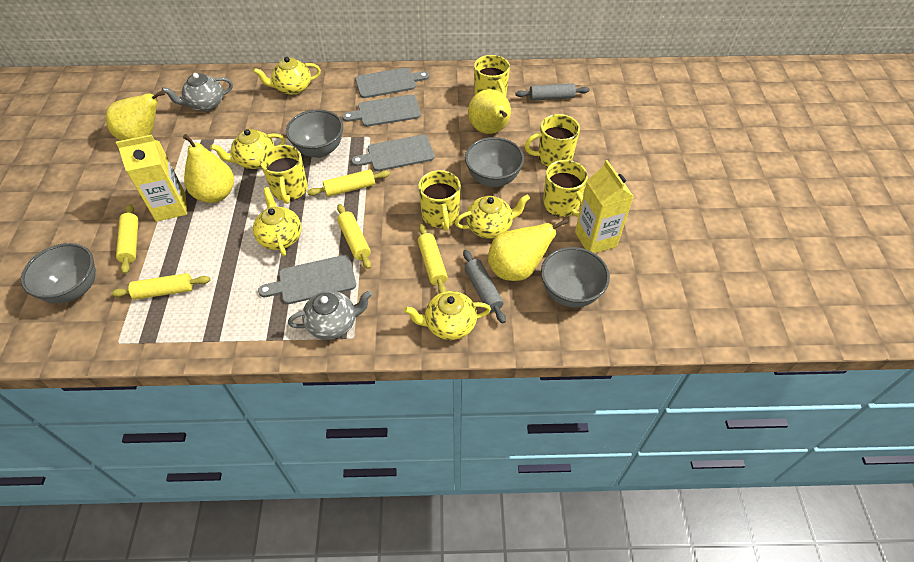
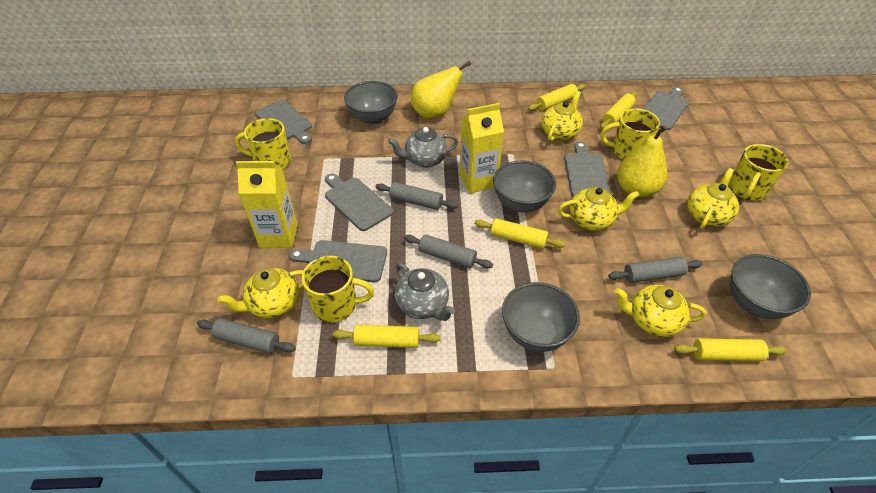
grey cutting board: [258,255,356,304] [342,95,421,127] [351,135,435,171] [355,67,429,98] = 4 -> [255,100,312,144] [289,240,387,282] [325,174,393,231] [564,141,612,197] [643,87,689,130] = 5
grey rolling pin: [463,250,506,323] [516,83,589,101] = 2 -> [197,318,296,354] [375,182,458,210] [404,234,493,268] [608,257,703,283] = 4
yellow mug: [260,145,308,204] [418,170,461,231] [474,55,510,96] [524,114,580,167] [543,160,588,217] = 5 -> [235,118,291,170] [302,256,374,323] [600,109,660,160] [729,144,788,201] = 4
yellow pear: [106,90,165,141] [183,134,234,203] [468,89,511,134] [488,218,569,281] = 4 -> [411,61,471,119] [617,125,667,198] = 2

